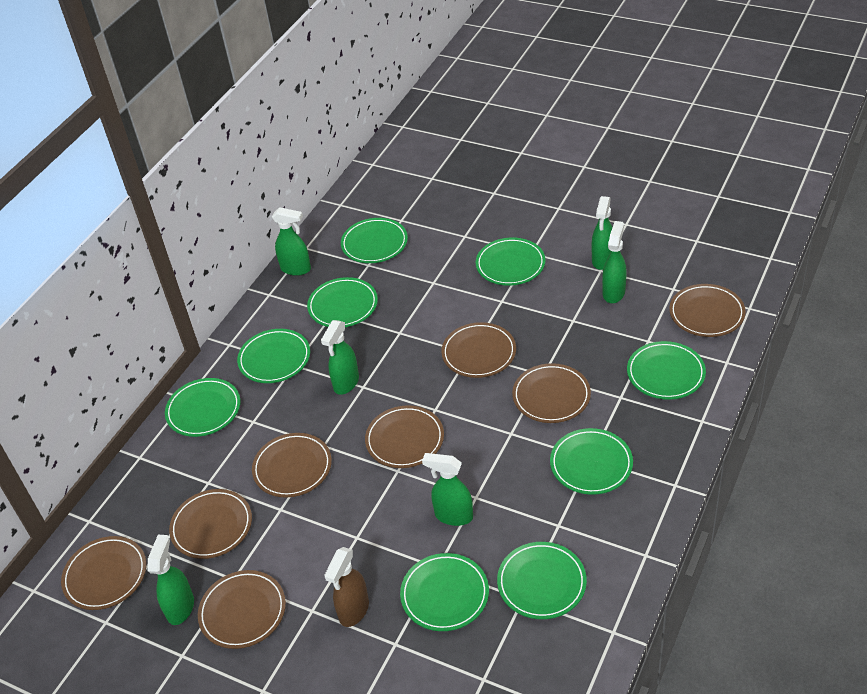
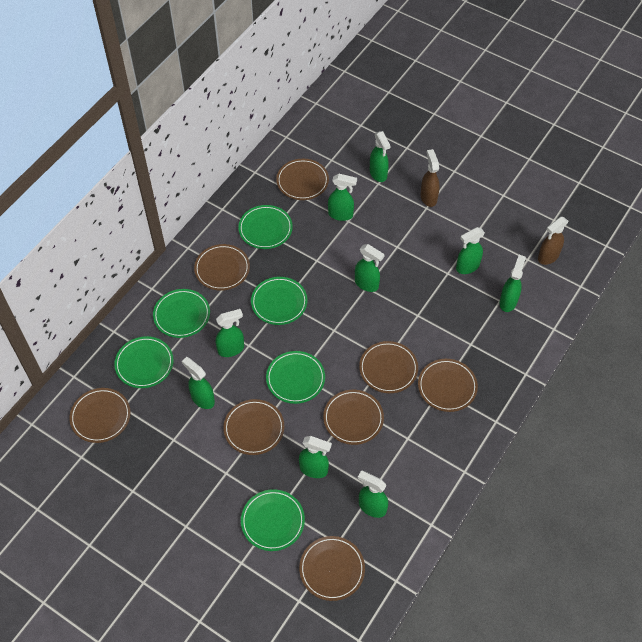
brown spray bottle: [324,547,369,627] = 1 -> [420,149,440,207] [538,217,568,265] = 2
green plate: [165,378,240,437] [237,329,310,383] [307,277,378,327] [341,218,408,263] [400,553,489,631] [476,238,545,286] [497,542,587,619] [550,428,633,495] [627,341,706,400] = 9 -> [114,336,174,388] [153,289,210,338] [238,205,293,249] [241,489,305,551] [251,277,308,325] [266,351,325,404] = 6
green spray bottle: [148,535,194,625] [272,207,311,276] [321,320,359,395] [422,453,473,526] [592,196,613,270] [602,221,627,303] = 6 -> [182,357,215,409] [216,309,244,357] [299,436,332,478] [328,174,357,221] [355,244,385,292] [358,471,388,518] [370,131,391,182] [456,227,485,274] [499,255,526,312] = 9

